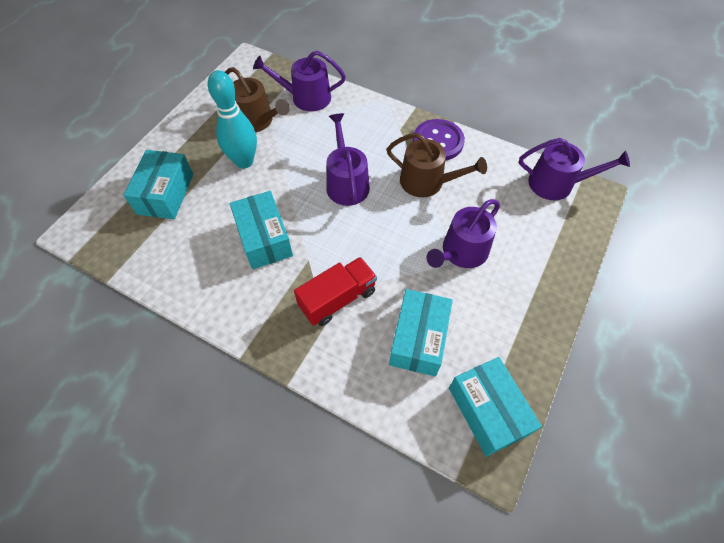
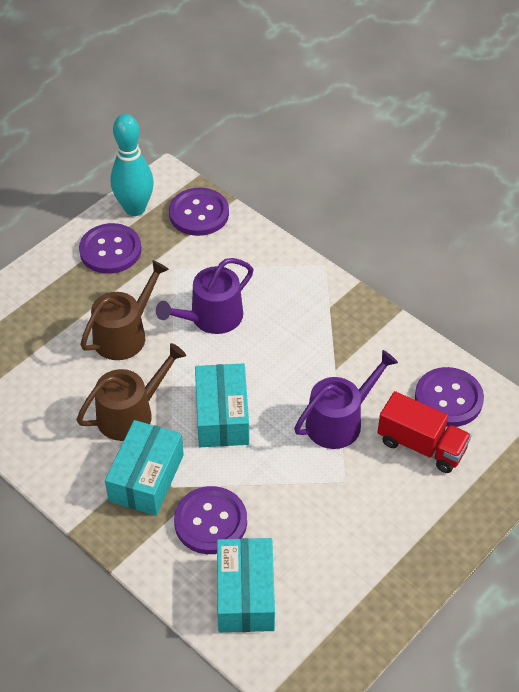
purple button: [413,119,465,161] = 1 -> [79,223,141,274] [169,187,229,236] [174,486,247,554] [415,367,484,427] = 4
purple watering can: [253,51,346,111] [326,113,370,206] [426,199,500,268] [519,138,630,200] = 4 -> [156,258,253,334] [294,350,398,449] = 2
turquoise box: [123,150,193,219] [230,191,293,269] [389,289,453,377] [449,357,542,457] = 4 -> [105,420,184,516] [195,363,249,447] [217,538,275,632] = 3

